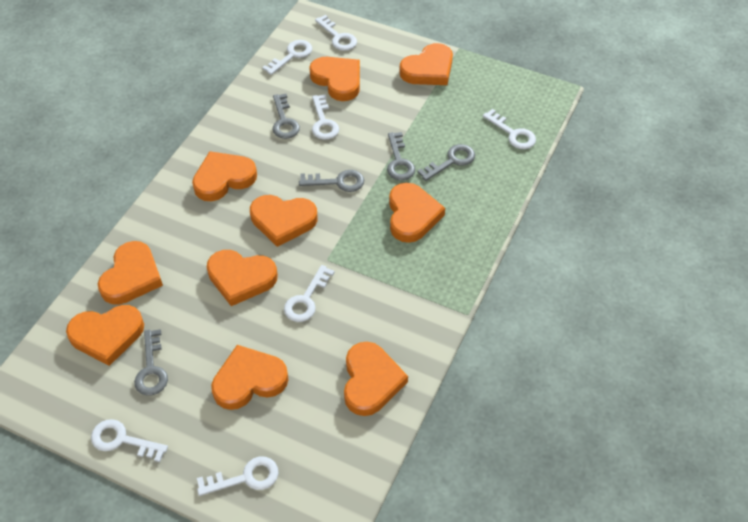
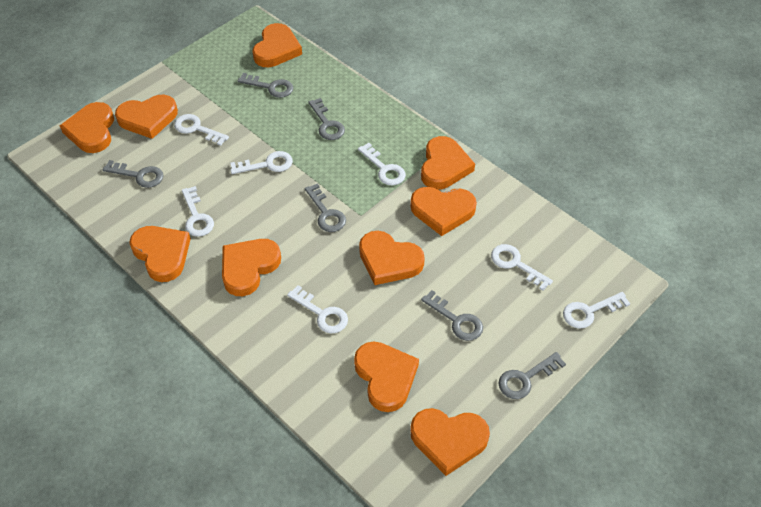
grey key: [134,329,168,396] [272,94,300,139] [299,170,364,192] [387,132,415,180] [417,144,475,181] = 5 -> [103,160,164,188] [238,73,293,98] [305,183,346,232] [308,98,345,140] [421,290,483,341] [498,352,566,399] = 6

